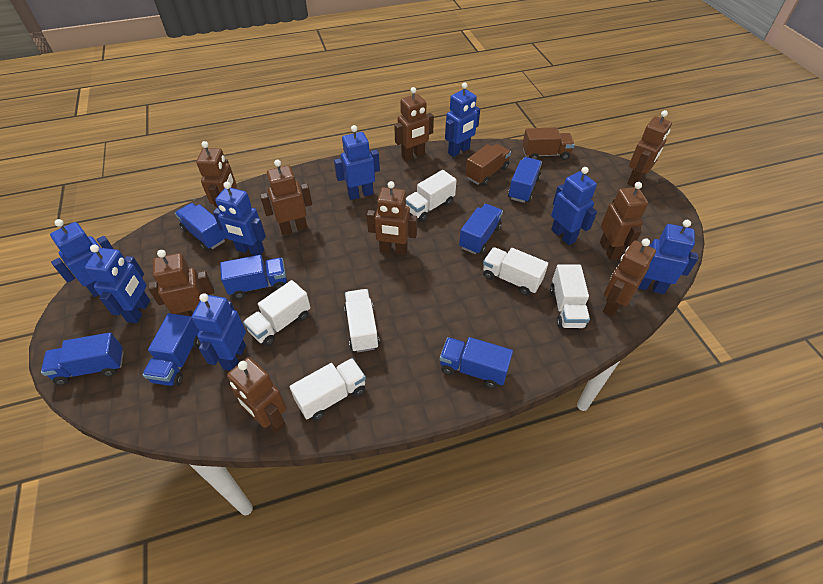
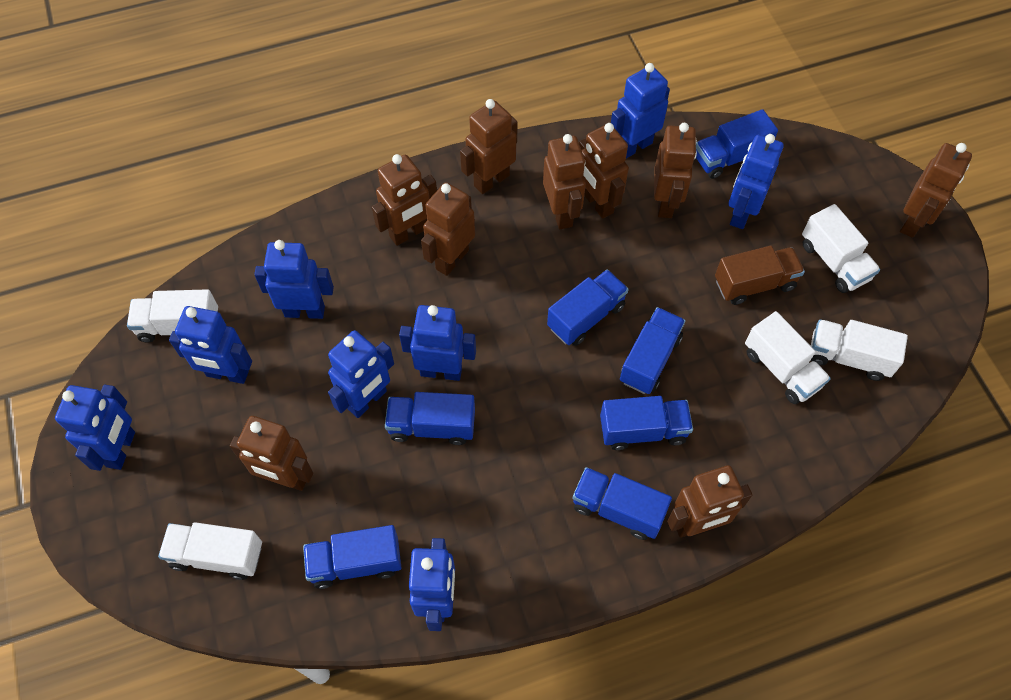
brown truck: [465,144,511,186] [522,127,575,160] = 2 -> [715,246,805,305] = 1
white truck: [243,280,311,346] [290,358,366,420] [344,289,380,353] [406,170,457,221] [483,247,548,296] [550,264,590,328] = 6 -> [127,289,218,342] [158,522,262,580] [745,311,831,404] [802,204,880,293] [811,319,908,381] = 5

